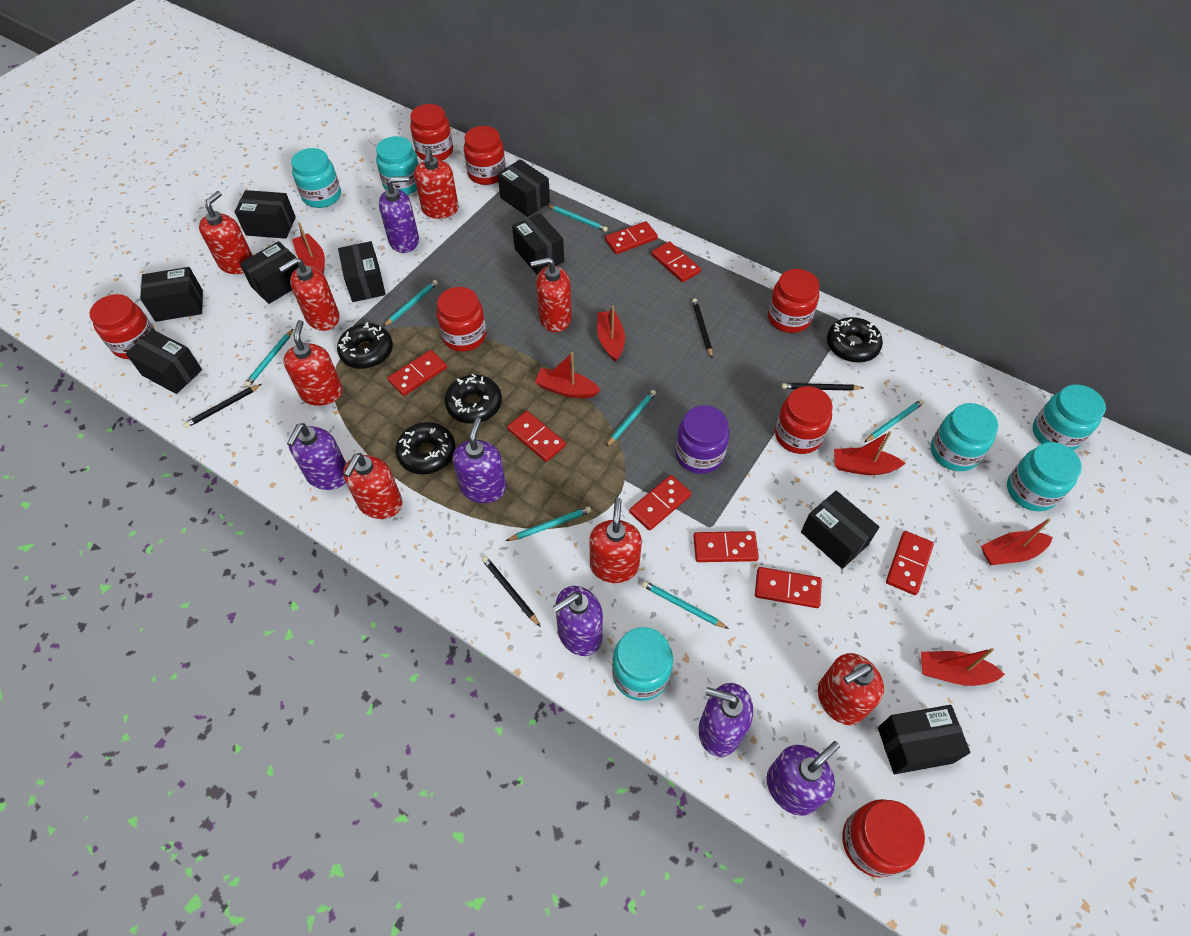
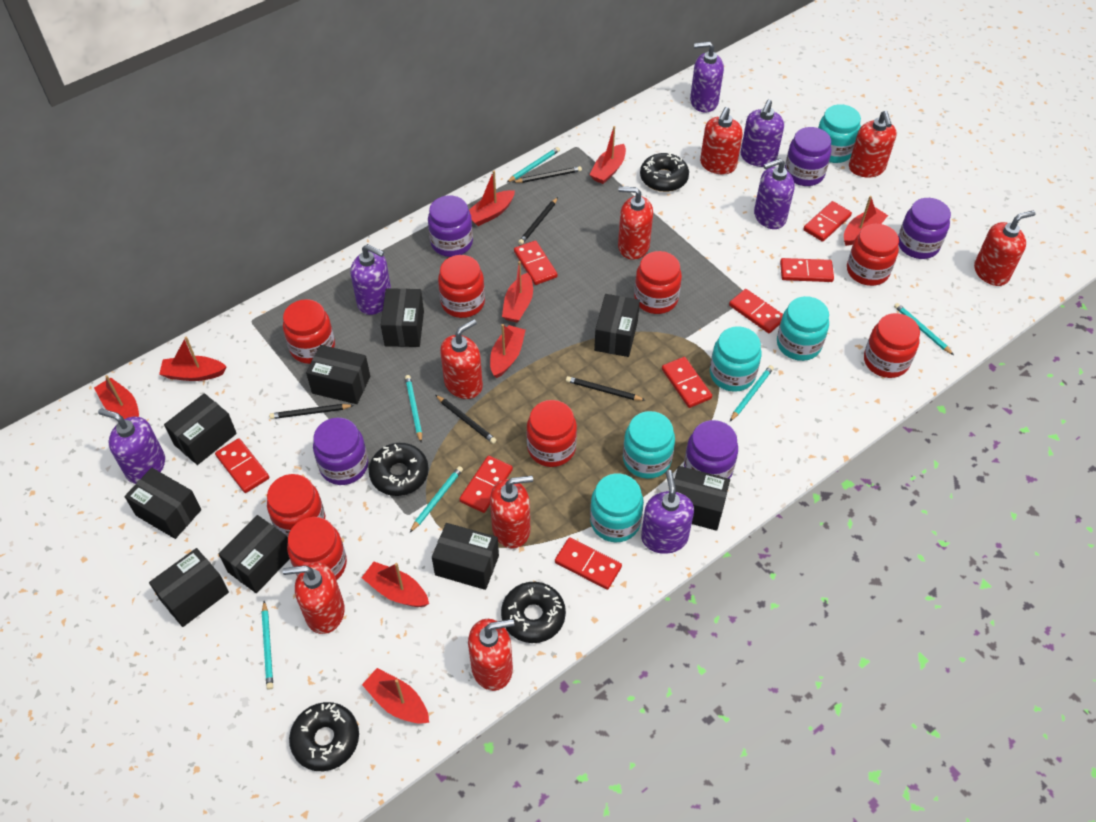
black pencil: [183,384,262,428] [482,556,541,627] [692,299,713,358] [782,383,864,391] = 4 -> [269,404,354,419] [436,395,497,444] [513,166,582,183] [518,197,558,245] [566,376,645,401] = 5
purple jar: [675,405,730,474] = 1 -> [313,418,368,485] [428,196,473,257] [684,420,738,479] [785,127,831,186] [898,198,951,259] = 5
red boat: [292,223,325,274] [535,352,601,398] [597,306,625,362] [834,431,906,475] [921,648,1005,686] [981,518,1053,565] = 6 -> [94,375,139,419] [159,337,227,381] [362,562,429,607] [362,668,429,724] [469,171,515,226] [490,324,526,378] [502,261,533,323] [589,126,626,184] [844,196,888,246] = 9
red jar: [90,294,155,359] [410,104,453,161] [436,287,486,352] [464,126,506,185] [768,269,819,333] [775,386,833,454] [842,799,925,877] = 7 -> [267,474,325,537] [283,299,335,364] [287,517,347,580] [438,255,485,318] [526,400,577,467] [634,251,682,314] [847,224,899,286] [864,313,920,378] = 8
turquoise jar: [291,148,341,208] [376,136,419,195] [612,627,673,701] [931,403,998,471] [1007,442,1082,512] [1033,385,1106,450] = 6 -> [590,474,644,542] [623,411,675,479] [710,326,762,392] [777,296,829,361] [818,104,861,163] = 5
turquoise pencil: [244,329,293,387] [383,280,438,327] [506,507,591,541] [547,205,608,232] [606,390,656,447] [642,581,729,629] [864,399,924,443] = 7 -> [262,601,273,690] [405,375,422,443] [410,466,463,532] [506,147,560,183] [730,365,774,421] [894,303,954,355] = 6

